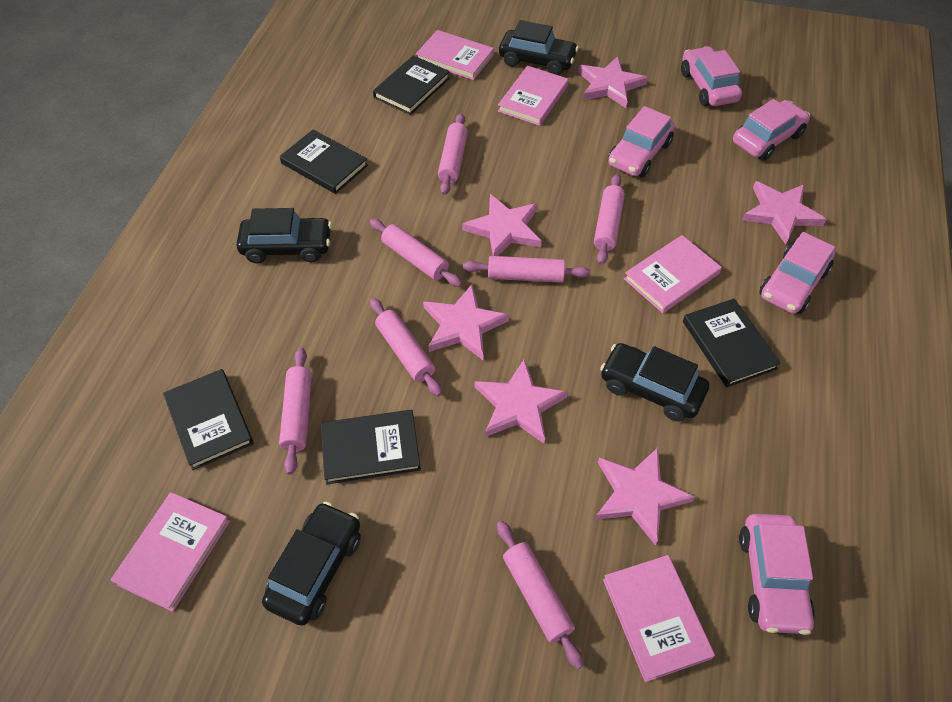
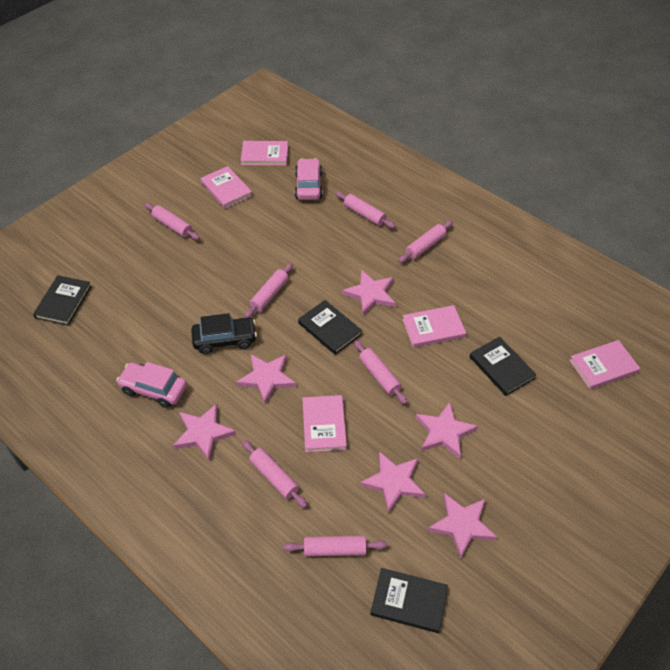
black book: [163,369,254,470] [280,130,368,194] [321,410,421,484] [373,55,450,115] [683,298,781,388] = 5 -> [33,275,92,326] [298,300,362,355] [370,568,448,633] [470,337,537,396] = 4
black car: [237,208,332,264] [262,502,361,625] [499,20,579,75] [600,343,709,421] = 4 -> [191,313,257,354] = 1
pink car: [608,106,675,178] [681,46,742,106] [733,99,810,161] [739,514,815,635] [759,232,835,314] = 5 -> [116,362,187,408] [295,158,323,200] = 2

